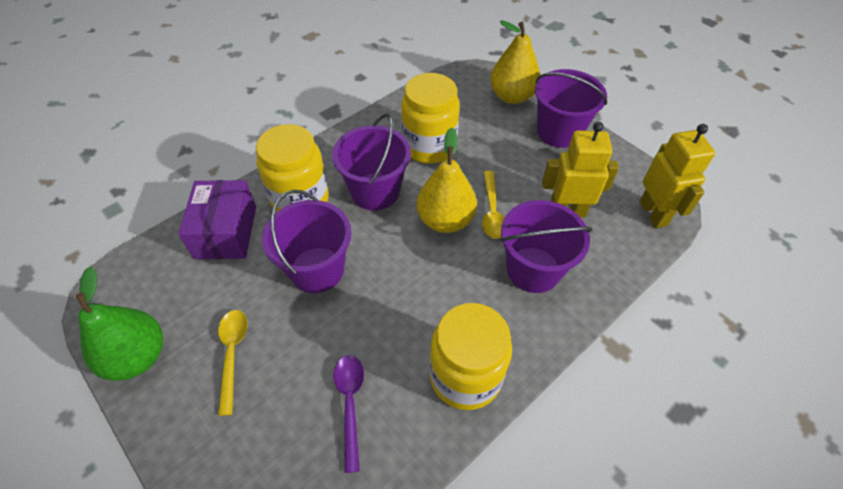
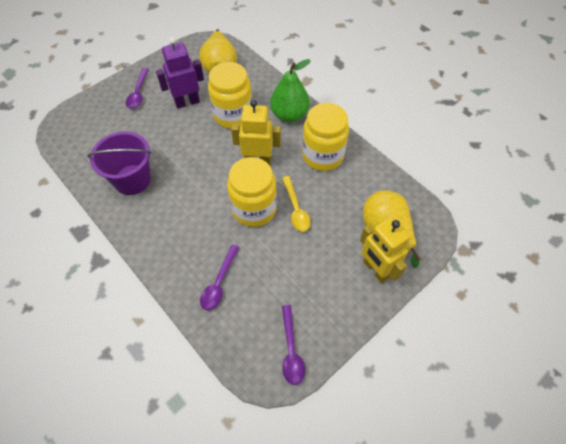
purple box: [178,180,256,259] = 1 -> none = 0
purple bucket: [262,190,351,293] [332,114,411,211] [500,200,593,293] [535,69,607,148] = 4 -> [88,132,151,195] = 1
purple robot: none = 0 -> [156,37,204,109] = 1
purple spoon: [334,355,364,473] = 1 -> [126,68,148,109] [200,245,240,310] [282,305,305,385] = 3
yellow spoon: [218,310,248,416] [482,171,504,239] = 2 -> [282,176,311,232] = 1

